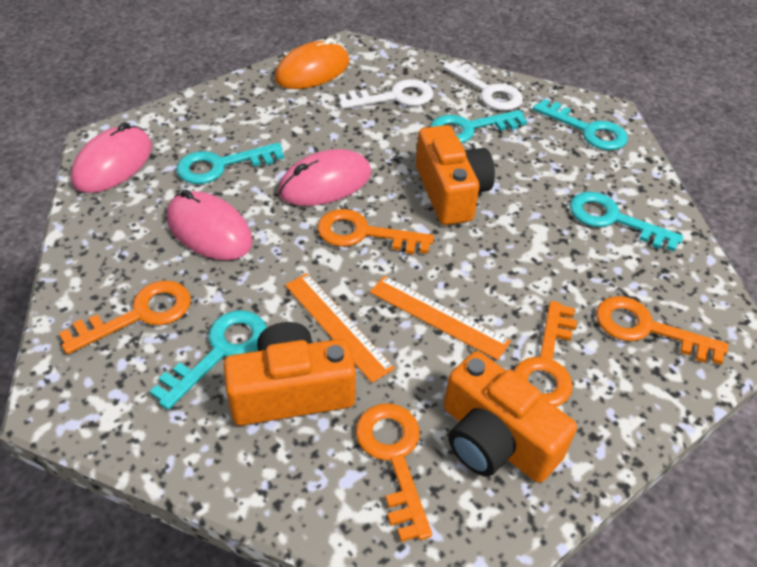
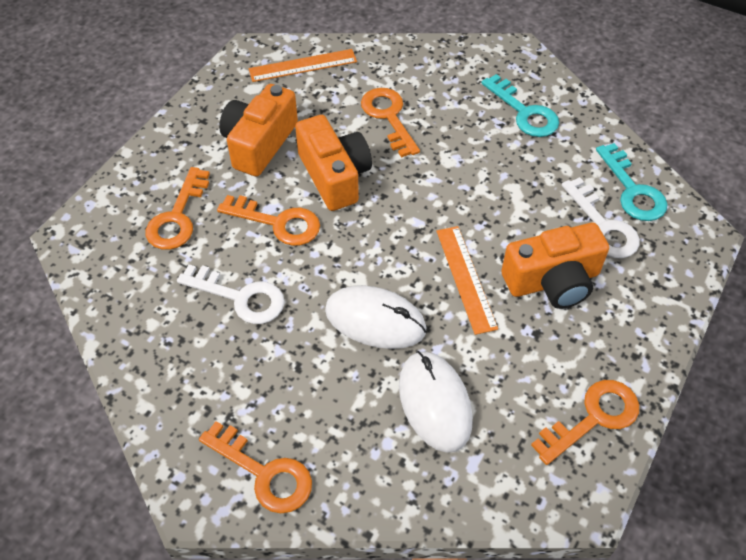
orange mouse: [275,38,349,89] = 1 -> none = 0
pink mouse: [71,122,152,193] [167,189,253,260] [278,149,371,206] = 3 -> none = 0
turquoise key: [150,310,267,410] [176,143,284,184] [430,110,527,143] [533,99,628,150] [570,192,683,252] = 5 -> [481,74,559,137] [596,143,668,221] = 2
white mouse: none = 0 -> [325,285,427,349] [399,351,473,453] = 2

